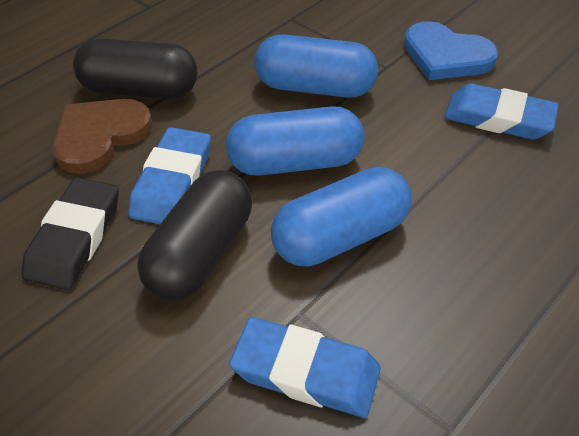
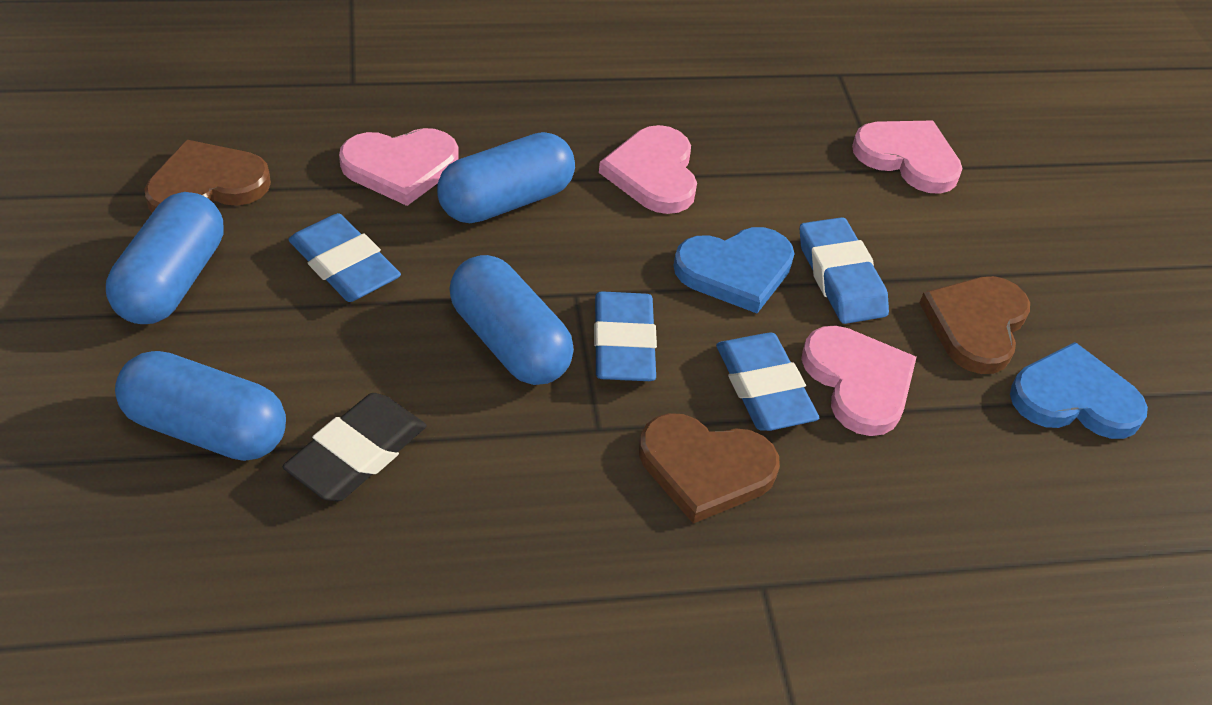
black capsule: [73,38,198,99] [137,170,252,301] = 2 -> none = 0
blue capsule: [226,106,364,176] [254,34,378,98] [271,167,412,267] = 3 -> [106,192,223,324] [115,351,286,461] [437,132,575,223] [449,255,574,385] = 4
blue eraser: [128,127,211,224] [229,317,381,418] [444,83,559,140] = 3 -> [288,213,401,302] [594,291,657,381] [716,333,819,431] [800,217,889,324] = 4
blue heart: [404,21,498,80] = 1 -> [673,227,794,313] [1010,342,1148,439] = 2
brown heart: [53,99,153,174] = 1 -> [144,140,271,213] [639,413,780,524] [920,276,1030,374] = 3
pink heart: none = 0 -> [339,128,458,206] [599,125,697,214] [801,326,917,436] [852,120,963,194] = 4

